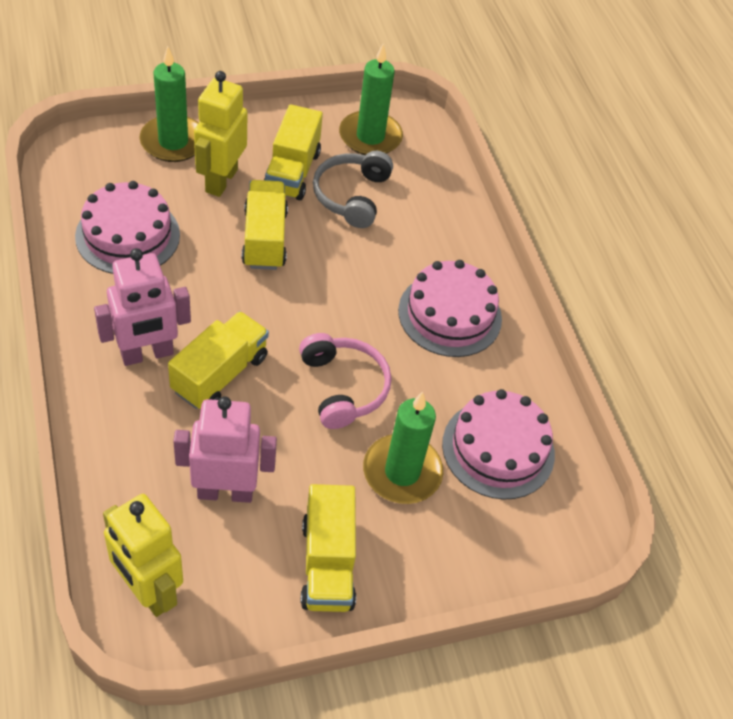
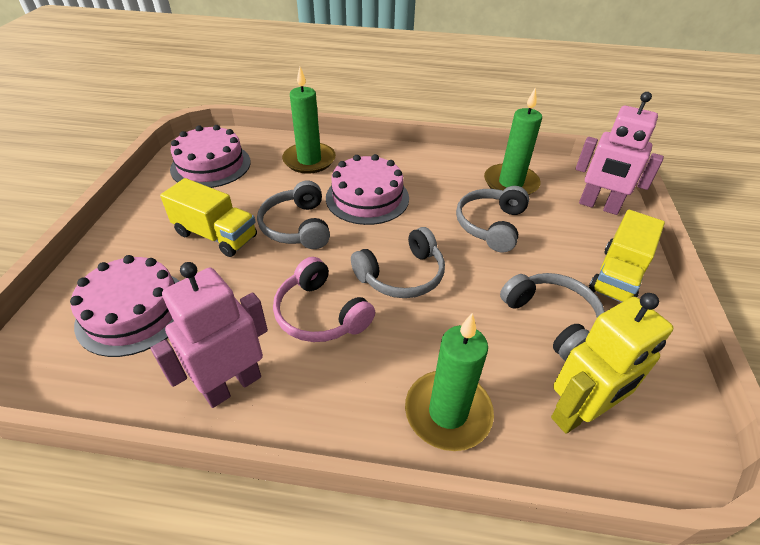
grey headphones: [313,151,393,228] = 1 -> [257,181,330,249] [351,227,445,298] [456,186,529,252] [500,273,605,361] = 4
yellow robot: [103,494,183,617] [194,71,248,197] = 2 -> [551,293,673,434] = 1
yellow truck: [168,311,269,409] [242,180,288,270] [264,104,323,200] [301,484,356,612] = 4 -> [160,178,257,257] [589,210,665,303] = 2

